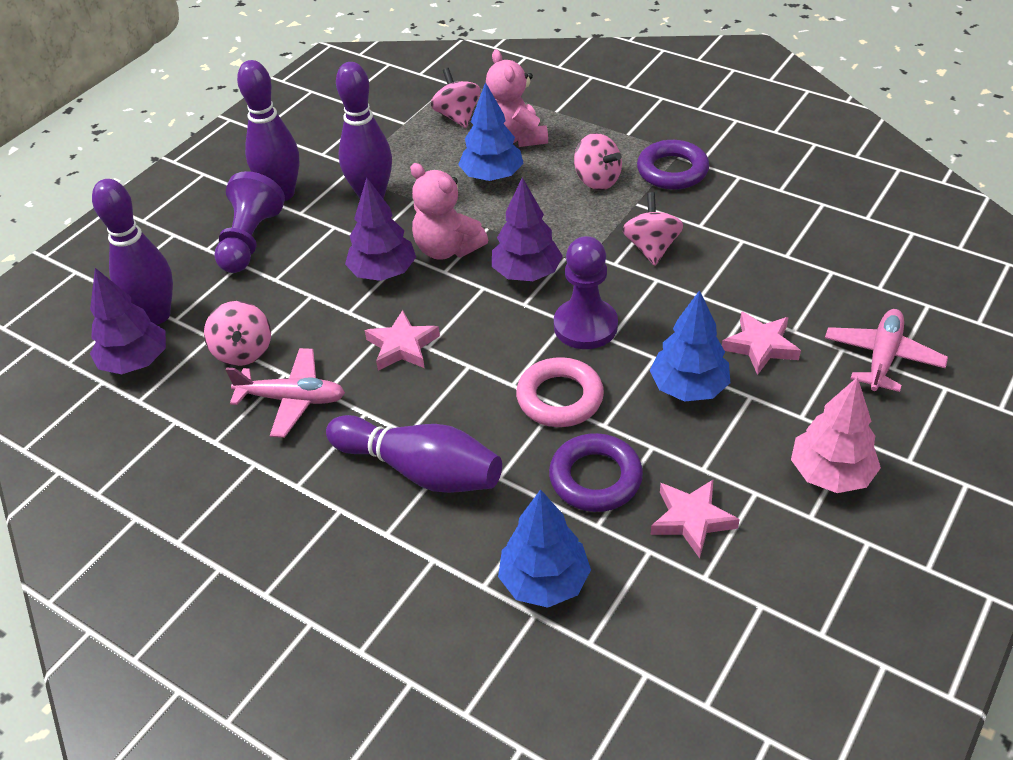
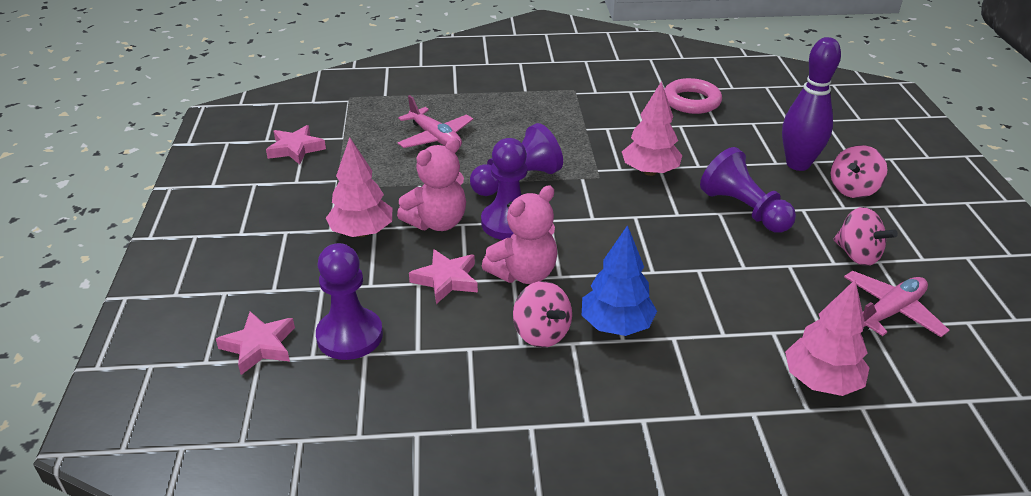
blue tree: [458,82,524,181] [498,489,591,608] [650,290,730,402] = 3 -> [582,225,657,336] = 1
pink spinning top: [204,301,271,366] [431,68,480,128] [574,133,622,190] [622,192,684,266] = 4 -> [513,281,572,348] [831,145,887,198] [833,207,898,266] = 3
pink tree: [791,377,881,493] = 1 -> [326,137,392,237] [622,81,682,176] [785,280,869,396] = 3
purple bowling pin: [92,179,173,325] [237,60,299,201] [326,415,502,493] [336,62,392,199] = 4 -> [782,37,841,171] = 1
purple pawn: [215,171,285,273] [554,236,618,349] = 2 -> [316,243,383,360] [470,123,563,196] [481,138,527,240] [700,147,796,232] = 4
purple ring: [549,433,643,512] [637,140,709,190] = 2 -> none = 0
purple tree: [90,268,166,374] [345,178,416,281] [492,177,563,281] = 3 -> none = 0

